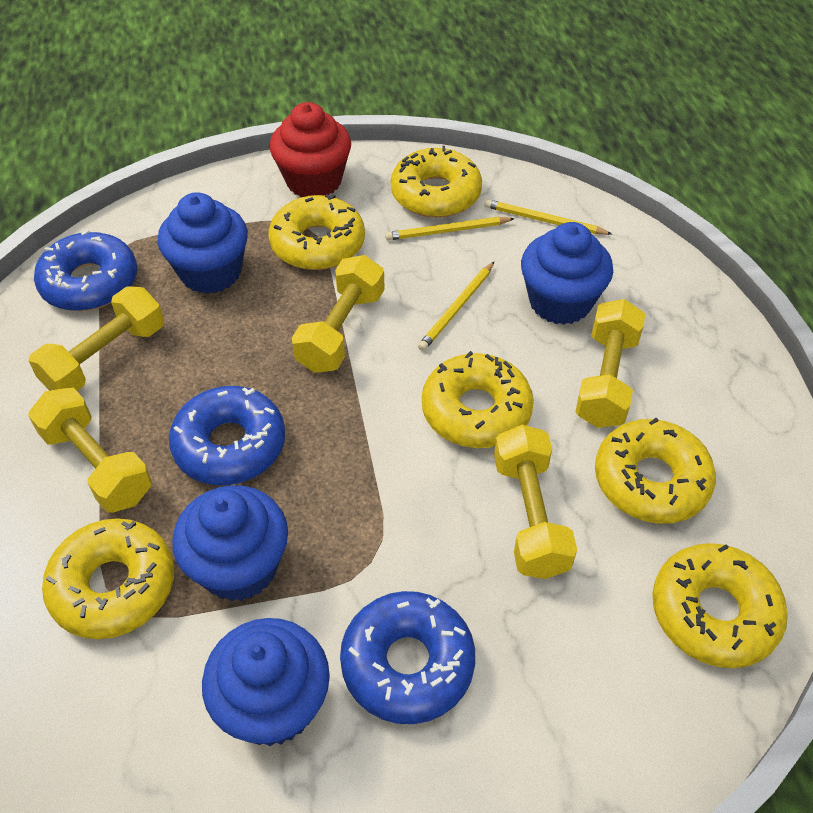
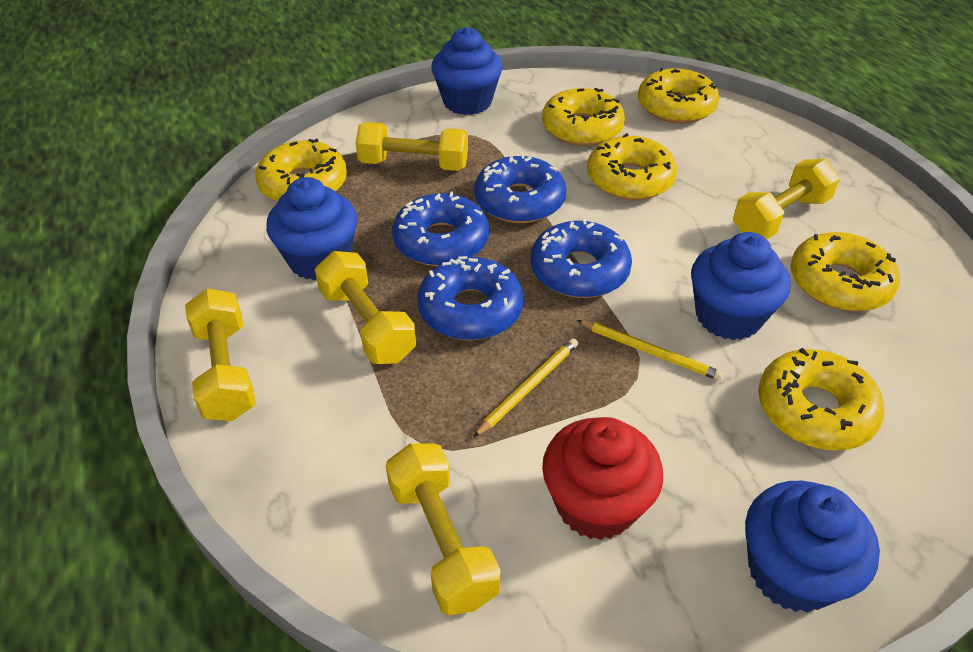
blue donut: [34,230,137,311] [169,386,285,485] [340,591,475,724] = 3 -> [392,192,489,266] [417,256,524,340] [475,153,566,223] [531,218,632,298] = 4
yellow pencil: [385,217,515,240] [418,262,494,351] [485,199,612,235] = 3 -> [474,338,578,437] [577,320,724,381] = 2

